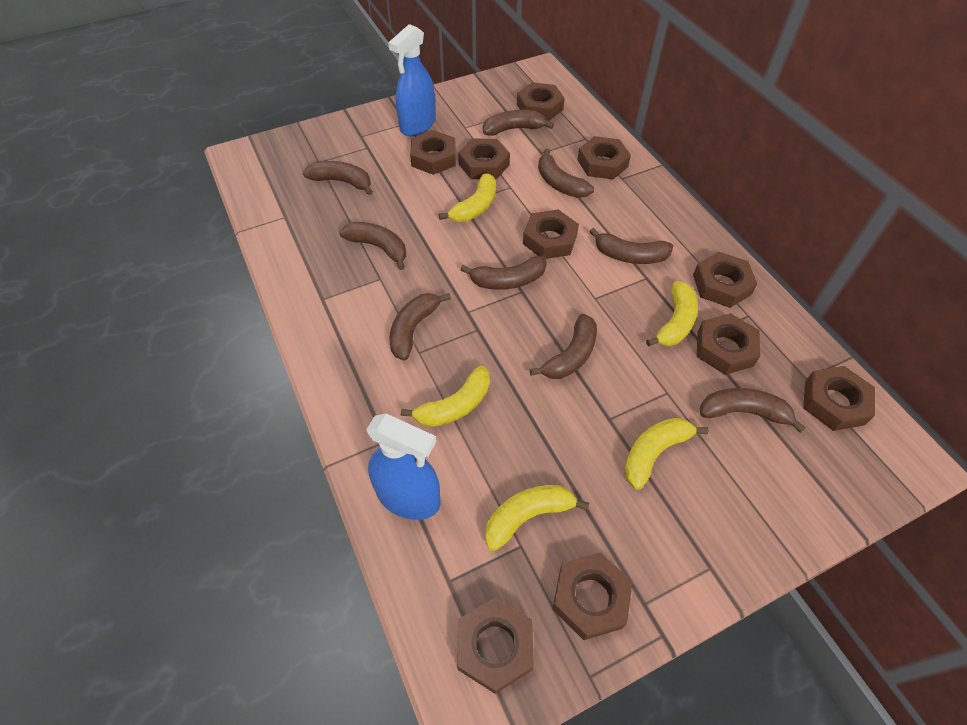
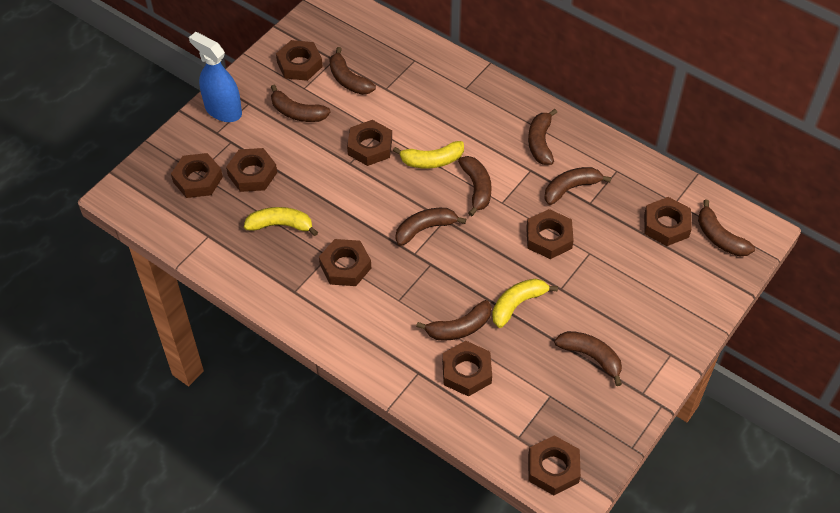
blue spray bottle: [366,413,441,520] [388,24,436,136] = 2 -> [189,32,242,122] = 1
brown nut: [410,130,456,175] [457,597,534,694] [458,138,510,180] [517,82,565,121] [523,209,579,259] [552,552,633,640] [577,136,631,180] [693,252,757,308] [697,313,760,375] [803,366,875,431] = 10 -> [171,153,223,198] [226,148,277,192] [276,40,323,81] [319,239,371,286] [347,120,392,166] [442,341,492,397] [526,209,574,259] [528,435,581,495] [644,197,692,246] = 9
yellow banana: [401,365,490,427] [439,173,496,222] [485,485,589,551] [624,418,708,490] [646,281,698,346] = 5 -> [244,207,318,236] [393,141,464,168] [492,279,558,328] = 3

